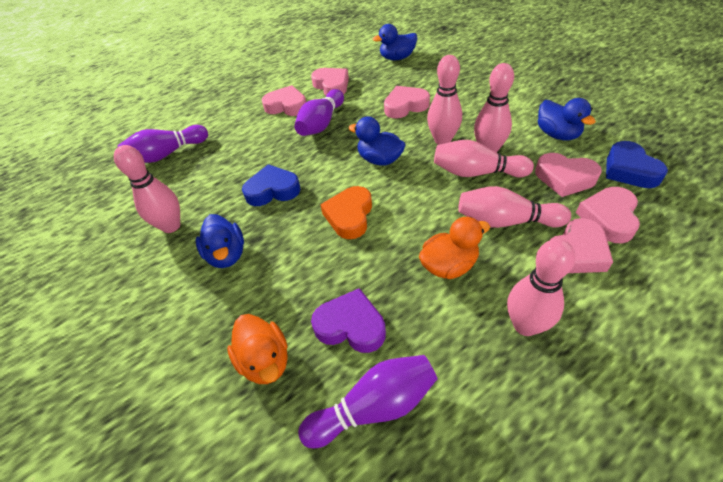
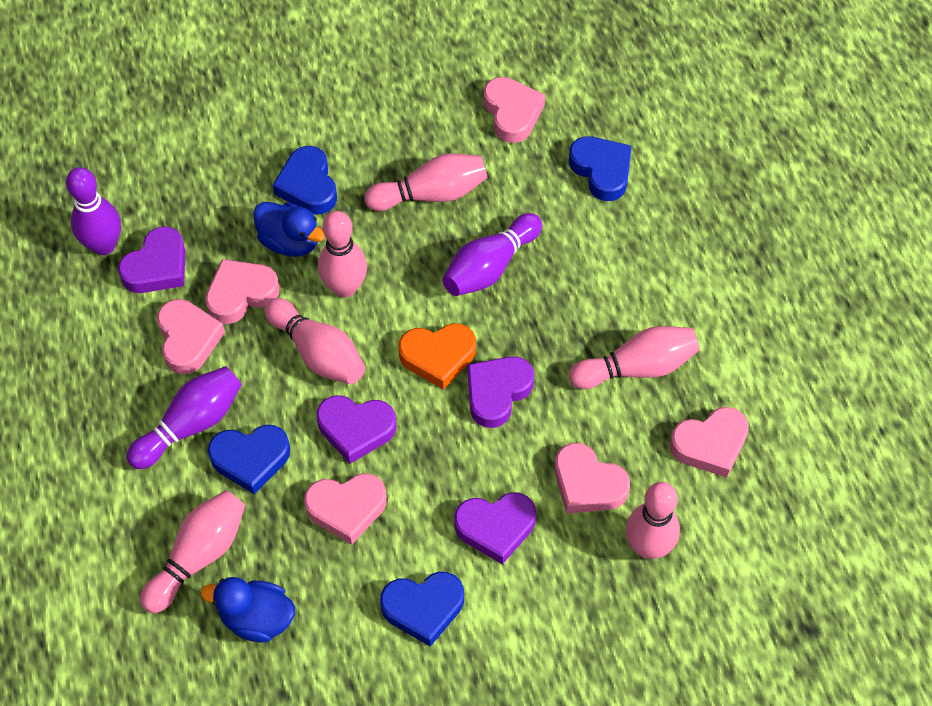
blue duck: [195,214,244,268] [348,117,406,165] [373,24,417,60] [538,98,596,141] = 4 -> [201,577,295,642] [253,202,325,257] = 2
blue heart: [242,164,300,206] [606,141,668,188] = 2 -> [208,425,290,494] [273,146,337,215] [380,572,464,647] [569,136,632,201] = 4
orange duck: [227,314,288,384] [419,217,490,279] = 2 -> none = 0
purple heart: [311,288,386,353] = 1 -> [118,226,185,293] [317,395,396,464] [454,492,536,564] [467,356,534,428] = 4

